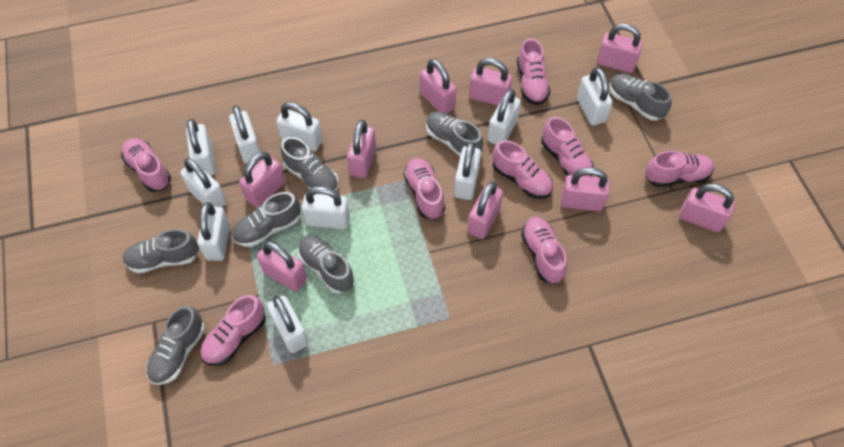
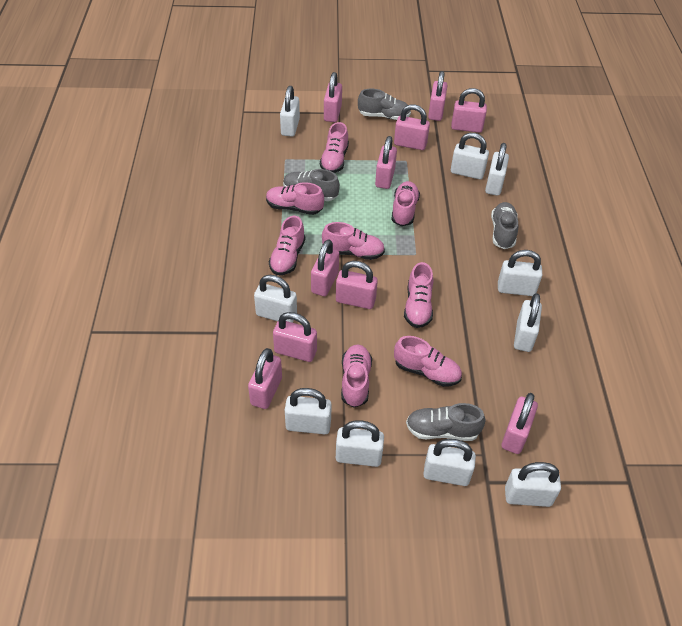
grey shoe: [122,229,199,274] [146,306,205,385] [232,192,301,247] [280,137,339,195] [298,235,354,294] [426,111,483,156] [609,74,672,121] = 7 -> [283,169,340,201] [358,89,411,120] [406,403,485,441] [491,202,518,249] = 4
pink padlock: [239,152,285,208] [257,241,307,291] [347,120,376,178] [420,59,456,113] [467,181,503,239] [469,58,512,106] [561,168,610,211] [597,23,643,73] [680,184,735,232] = 9 -> [248,348,282,409] [273,312,317,362] [311,239,339,296] [324,72,342,122] [336,261,378,309] [375,136,397,189] [394,104,430,150] [428,71,448,121] [451,88,487,133] [502,393,538,454] = 10

